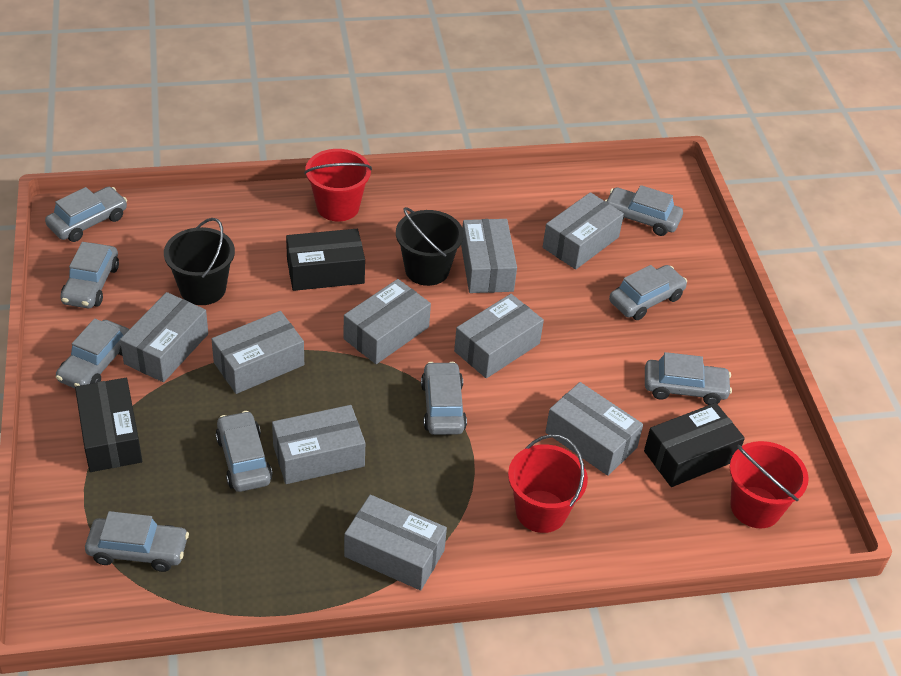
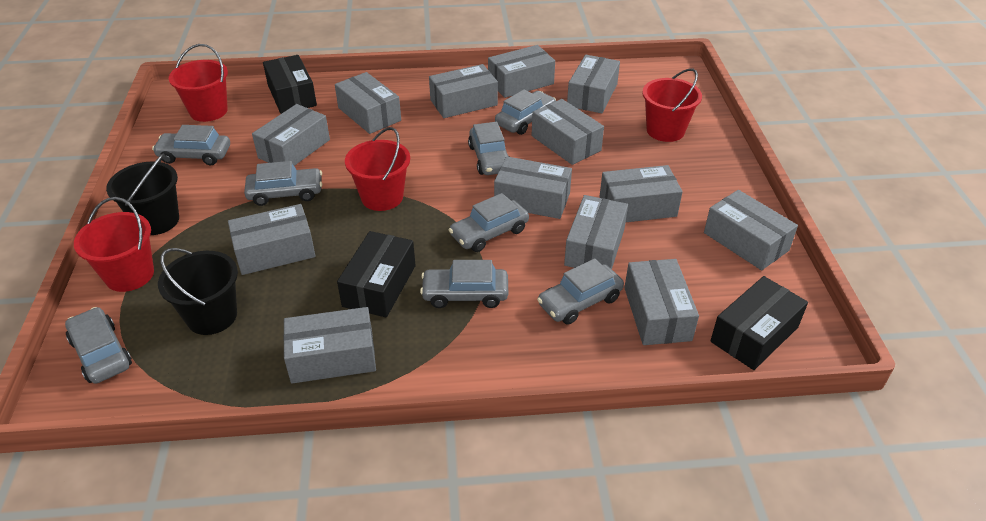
grey box: [120,292,208,382] [212,311,304,394] [272,405,365,484] [344,279,431,364] [344,495,447,590] [454,294,544,378] [461,219,517,293] [543,192,624,270] [545,382,643,476] = 9 -> [228,204,316,275] [252,104,330,166] [283,307,376,383] [335,72,401,134] [429,64,498,118] [488,45,555,98] [494,157,572,219] [531,99,604,165] [564,195,628,269] [567,55,620,113] [600,165,683,222] [624,259,699,345] [704,190,798,270] = 13
grey car: [45,187,127,242] [56,319,129,388] [60,242,119,308] [85,511,189,572] [215,411,273,492] [421,362,467,435] [605,185,683,236] [609,265,687,320] [645,352,732,405] = 9 -> [65,307,132,384] [152,125,230,166] [244,161,322,206] [420,260,508,308] [449,193,529,252] [468,122,510,175] [495,89,556,135] [537,258,624,324] = 8
red bucket: [304,149,372,221] [508,434,588,533] [730,441,809,528] = 3 -> [74,197,154,292] [169,44,228,122] [345,127,410,211] [642,68,702,142] = 4

